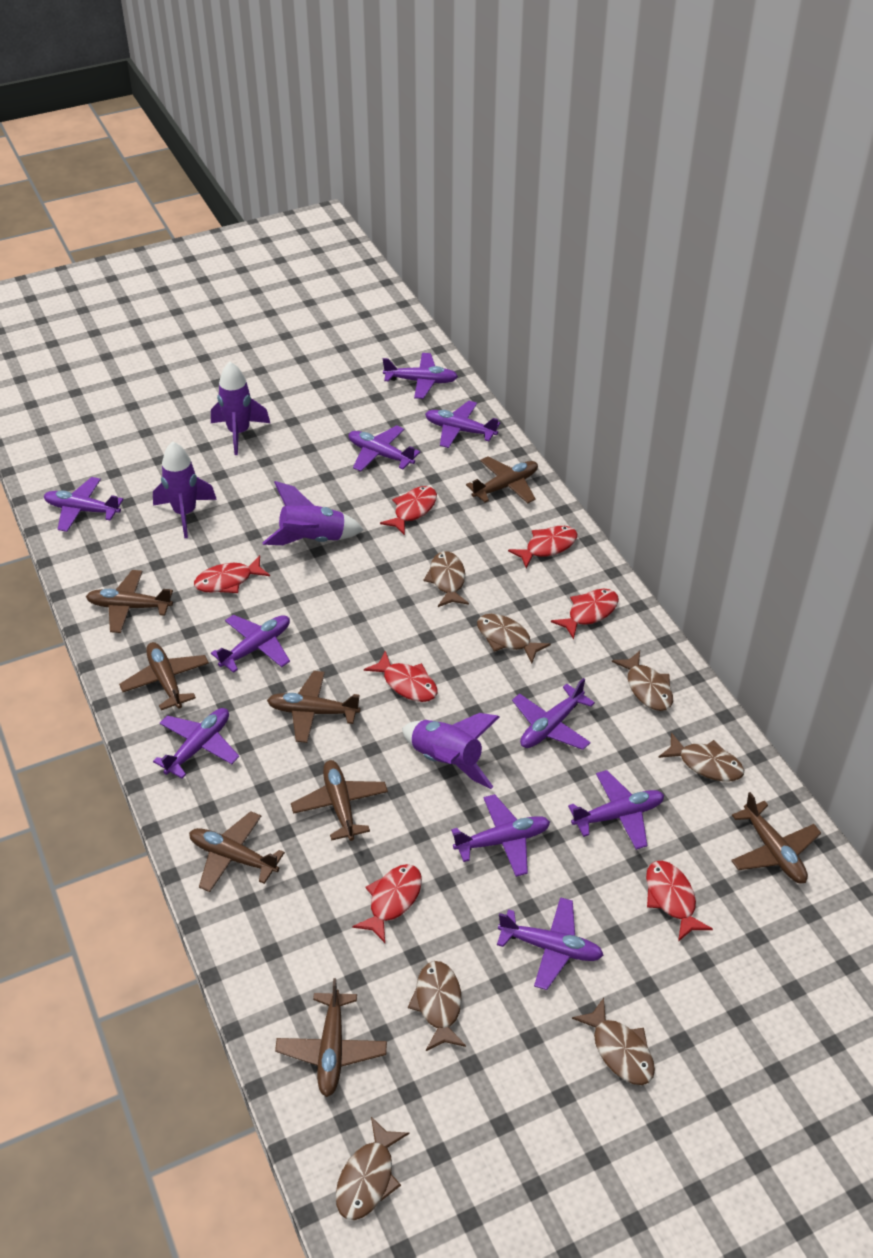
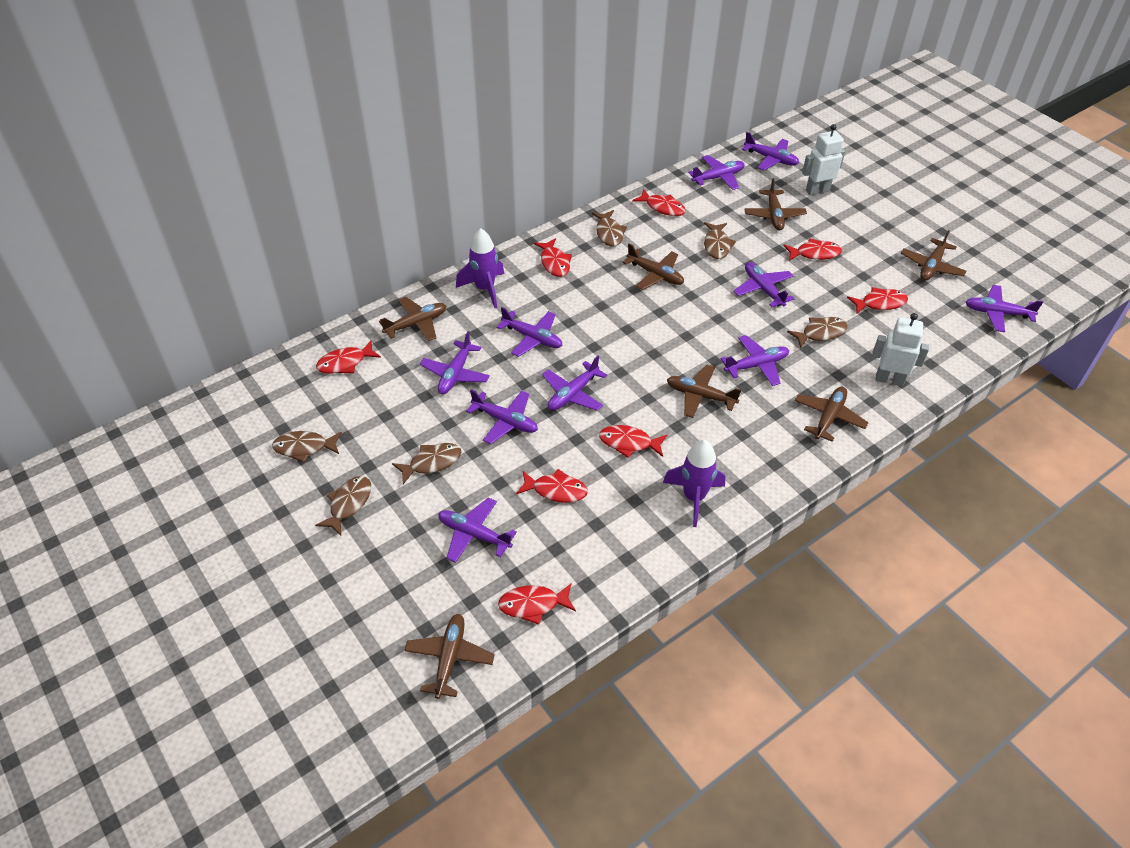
brown fish: [336,1117,410,1220] [408,961,466,1051] [423,551,469,607] [477,614,551,664] [572,998,655,1085] [612,651,673,711] [658,732,744,782] = 7 -> [272,431,342,463] [315,476,371,536] [392,443,461,484] [592,210,627,247] [704,222,736,259] [787,317,848,349] = 6
brown plane: [86,570,173,633] [119,642,209,710] [189,811,285,892] [267,671,360,743] [275,978,387,1097] [291,760,388,841] [466,456,538,503] [731,792,821,883] = 8 -> [379,297,446,341] [404,614,495,699] [622,244,684,290] [667,365,741,418] [744,178,807,231] [795,387,869,442] [901,230,966,281] = 7
purple rocket: [153,442,217,538] [211,362,270,455] [263,481,364,545] [402,713,499,789] = 4 -> [456,228,504,308] [663,440,725,527] = 2
red fish: [194,555,270,593] [352,864,422,943] [364,651,437,702] [380,486,437,535] [508,526,577,568] [551,589,619,639] [646,861,713,942] = 7 -> [316,340,381,374] [498,584,576,625] [516,469,588,503] [534,238,572,277] [599,425,667,458] [632,189,686,216] [783,238,842,261] [847,287,908,314] = 8
white robot: none = 0 -> [802,124,845,195] [872,313,929,386] = 2

